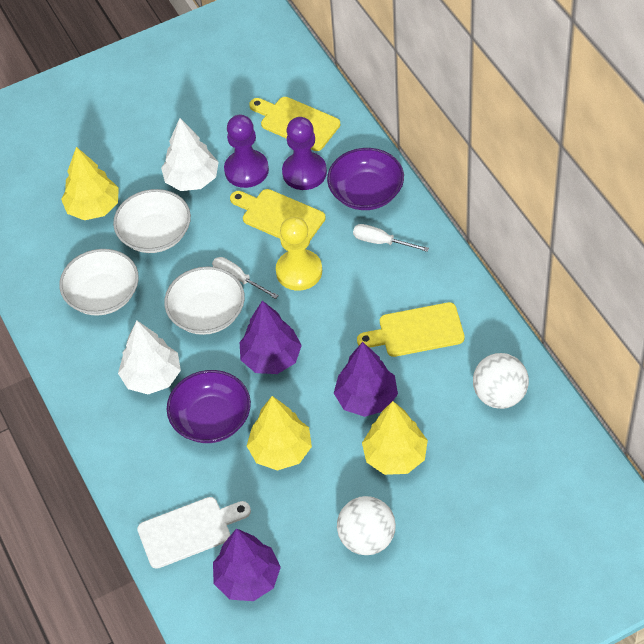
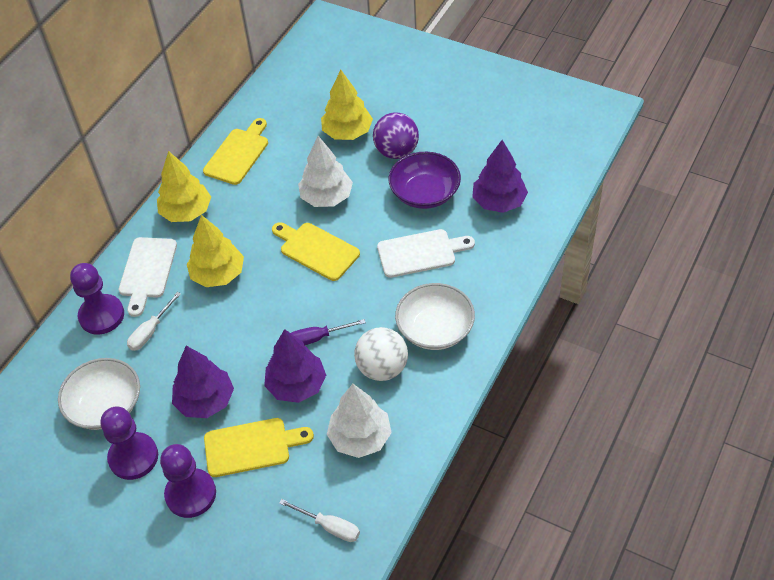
purple ball: none = 0 -> [373,113,419,159] = 1
purple bowl: [167,370,251,443] [327,148,404,210] = 2 -> [389,152,461,209] = 1
purple pawn: [224,115,269,188] [282,117,327,190] = 2 -> [70,263,124,335] [101,406,158,480] [160,444,216,518] = 3
purple screwdriver: none = 0 -> [291,319,366,346] = 1
white ball: [337,496,396,555] [473,353,529,409] = 2 -> [354,327,408,381] = 1
white bowl: [59,249,139,316] [113,189,191,253] [164,266,245,335] = 3 -> [58,358,140,430] [395,283,475,350] = 2
white cutting board: [137,497,251,569] = 1 -> [119,237,177,317] [377,229,475,278] = 2
yellow pawn: [276,217,322,291] = 1 -> none = 0

